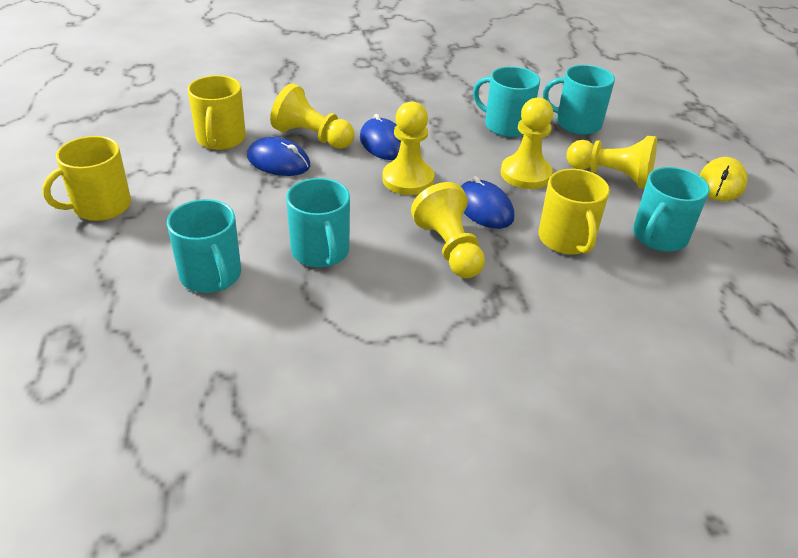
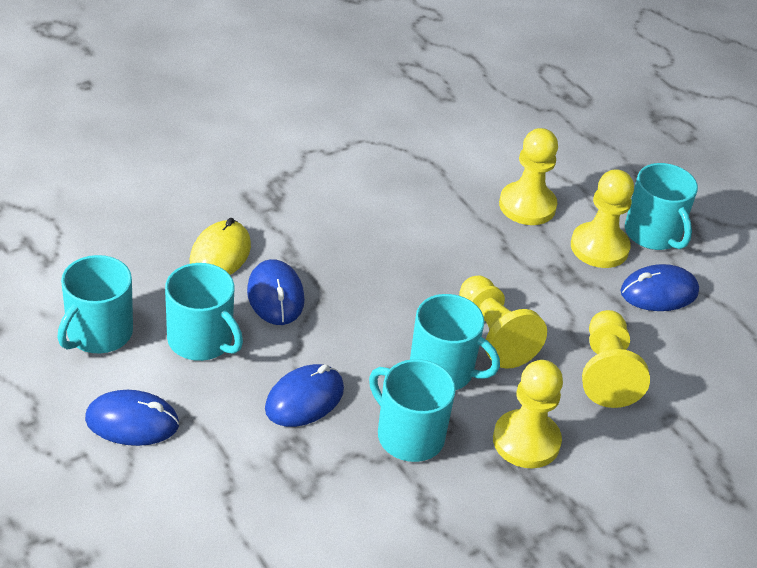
blue mouse: [247,137,310,176] [360,114,401,160] [461,176,514,229] = 3 -> [85,390,179,446] [247,259,305,325] [265,364,344,427] [621,264,699,311] = 4
yellow mug: [42,136,131,221] [187,75,246,150] [539,169,610,255] = 3 -> none = 0

